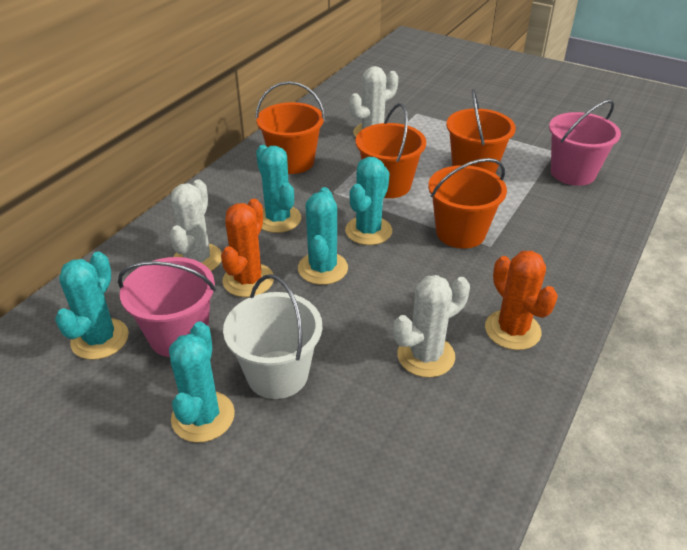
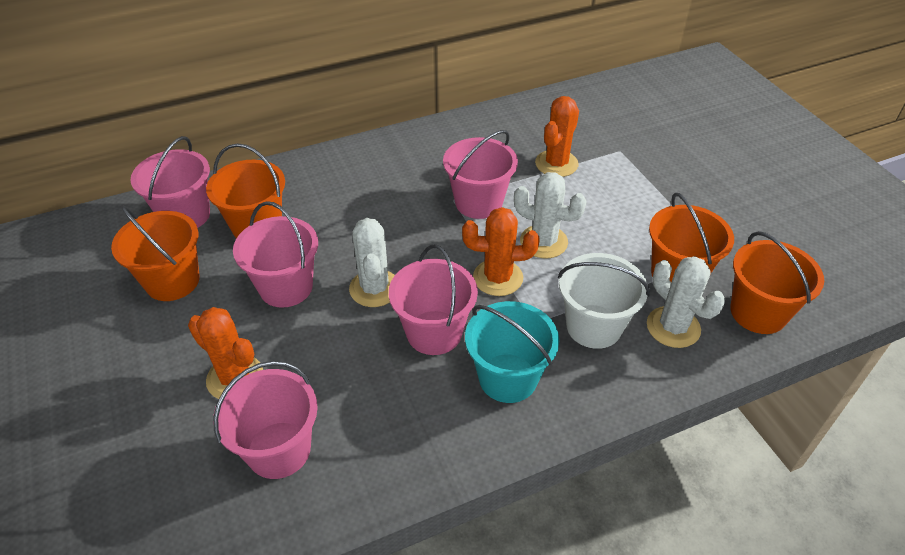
orange cactus: [221,199,274,297] [485,251,558,350] = 2 -> [188,307,263,399] [462,207,540,296] [535,96,579,177] = 3
pink bucket: [118,257,216,357] [549,100,621,186] = 2 -> [130,136,210,228] [213,361,318,479] [233,201,318,308] [389,245,478,355] [443,130,518,219] = 5
turquoise bucket: none = 0 -> [465,301,559,403] = 1
turquoise cactus: [55,252,129,360] [169,322,235,443] [256,145,301,233] [298,187,348,285] [345,157,392,245] = 5 -> none = 0

